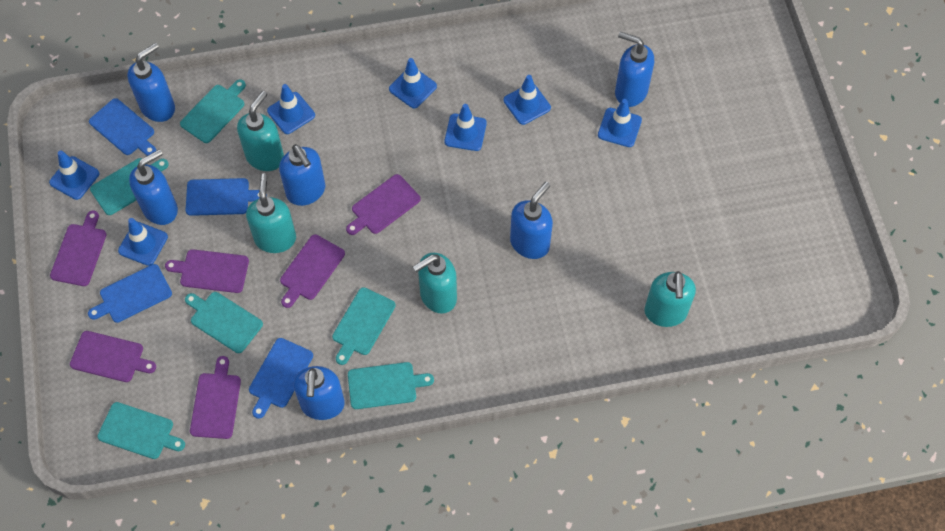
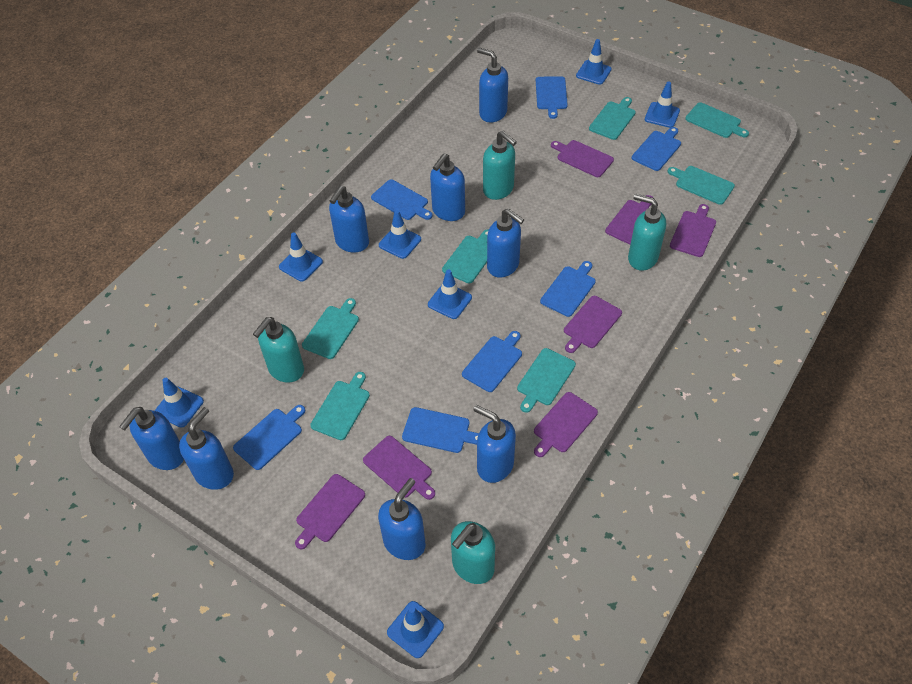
blue cutting board: [88,264,172,323] [89,98,156,156] [186,178,267,216] [249,338,313,419] = 4 -> [233,405,305,470] [371,179,433,220] [402,407,479,453] [462,331,522,392] [536,76,568,119] [540,261,596,317] [632,127,681,171] = 7
blue soap dispenser: [127,43,175,122] [129,149,178,225] [279,144,325,206] [293,366,345,420] [510,182,553,259] [615,31,654,107] = 6 -> [119,407,184,470] [179,407,234,490] [329,186,369,253] [378,478,426,560] [430,153,465,221] [473,405,516,483] [477,47,508,122] [487,208,524,277] = 8
purple cutting board: [50,211,107,286] [70,331,156,382] [165,249,249,293] [190,356,241,439] [280,235,345,308] [346,174,421,235] = 6 -> [295,474,365,549] [363,436,435,500] [534,392,598,457] [551,140,614,177] [564,296,622,353] [605,195,653,245] [670,204,716,257] = 7
turquoise cutting board: [90,158,169,215] [98,402,185,459] [180,79,246,143] [185,292,263,353] [332,287,396,365] [348,362,434,409] = 6 -> [302,298,359,359] [310,372,370,440] [442,230,489,284] [517,348,576,413] [589,97,636,140] [667,166,735,205] [685,102,749,138] = 7

